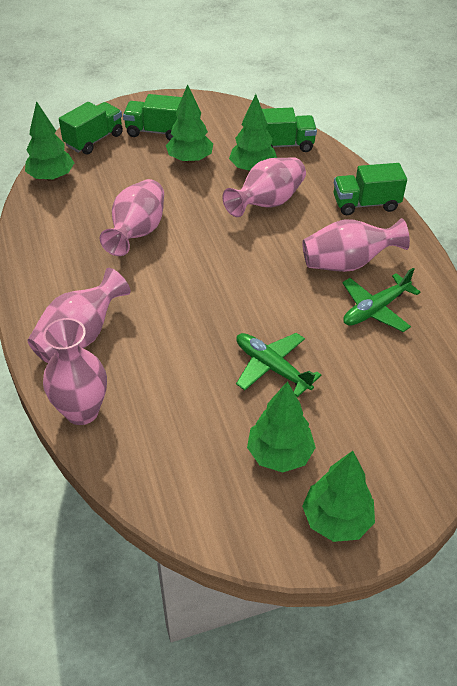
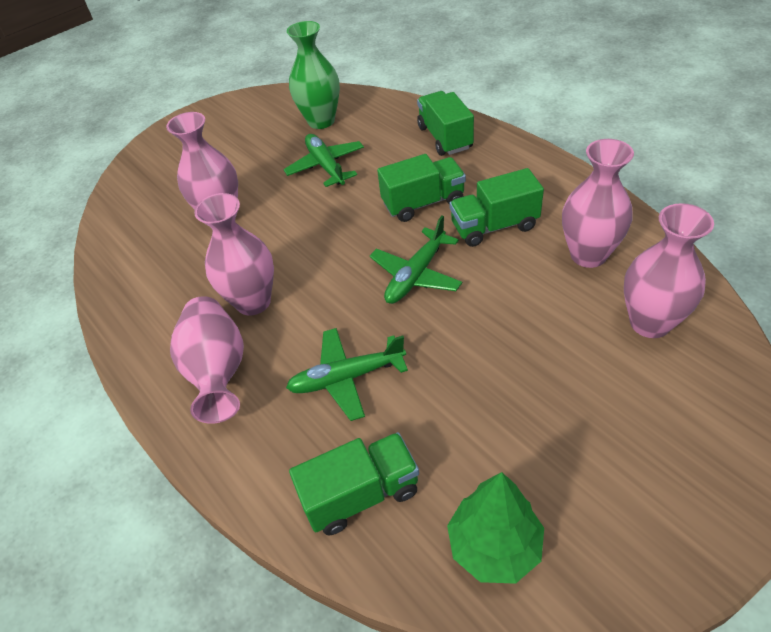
green plane: [236,333,321,397] [342,268,420,332] = 2 -> [283,134,364,187] [286,328,408,421] [370,215,462,304] = 3
green tree: [25,101,74,181] [166,84,213,163] [229,94,277,172] [247,381,316,473] [302,451,375,542] = 5 -> [447,472,544,584] = 1
green vase: none = 0 -> [287,21,340,129] = 1

